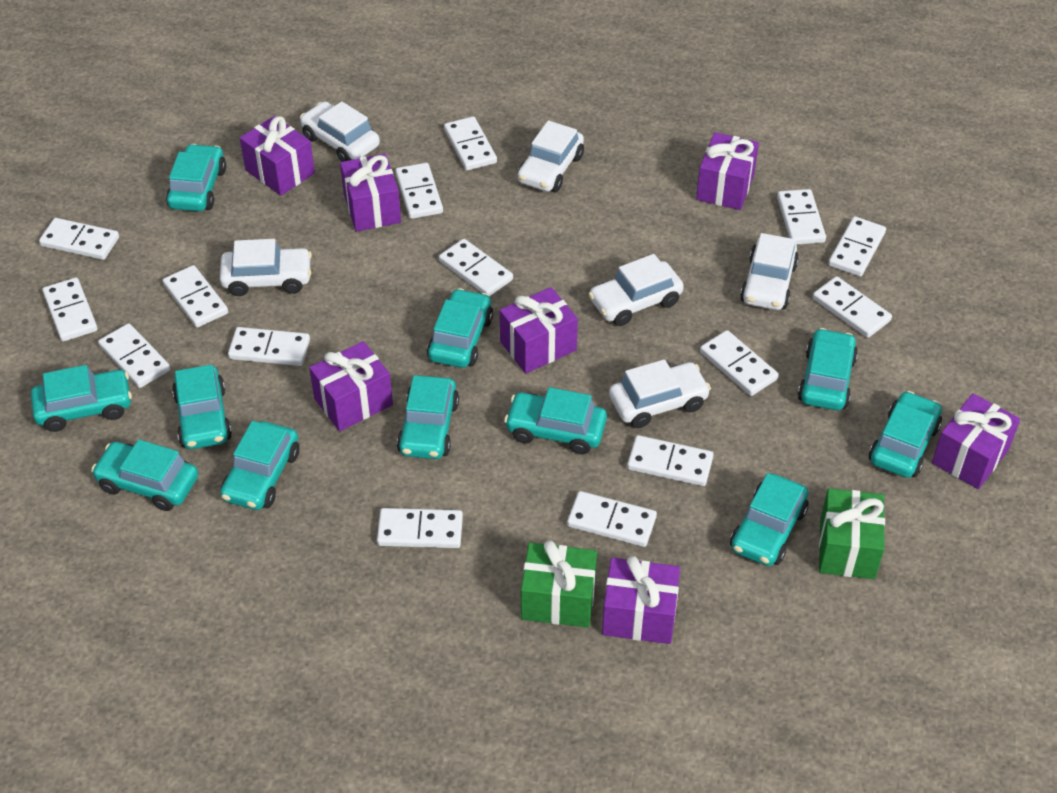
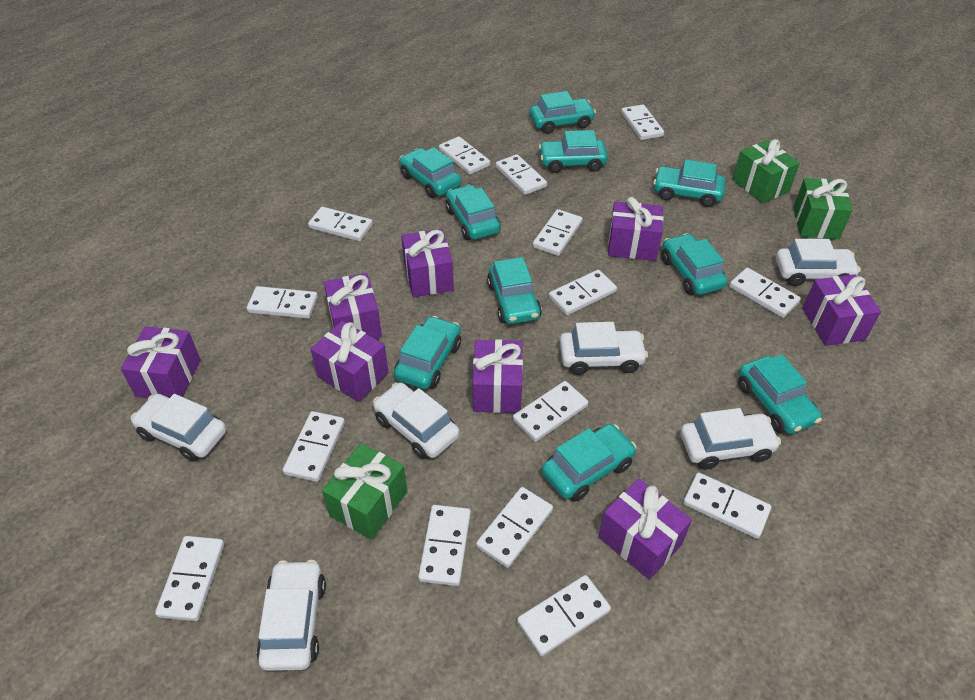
green gift: [521,540,597,628] [819,488,885,579] = 2 -> [322,443,407,540] [732,139,800,203] [793,178,852,239] = 3
purple gift: [240,116,315,195] [309,341,393,431] [340,154,401,232] [500,287,578,373] [602,556,680,644] [696,132,759,210] [932,393,1020,489] = 7 -> [121,326,201,398] [311,321,389,402] [324,273,382,339] [401,229,454,297] [473,339,523,413] [599,479,692,580] [608,197,663,261] [802,274,881,346] = 8
turquoise car: [31,365,132,432] [91,439,198,511] [166,144,226,211] [172,365,232,449] [220,421,299,510] [397,375,459,459] [427,288,493,368] [504,387,607,454] [730,473,809,566] [798,328,858,410] [869,391,942,478] = 11 -> [394,316,461,389] [399,147,461,198] [446,185,501,240] [487,257,542,324] [529,91,596,134] [539,130,608,173] [542,424,636,502] [653,160,726,207] [661,233,728,295] [738,354,822,434] = 10

